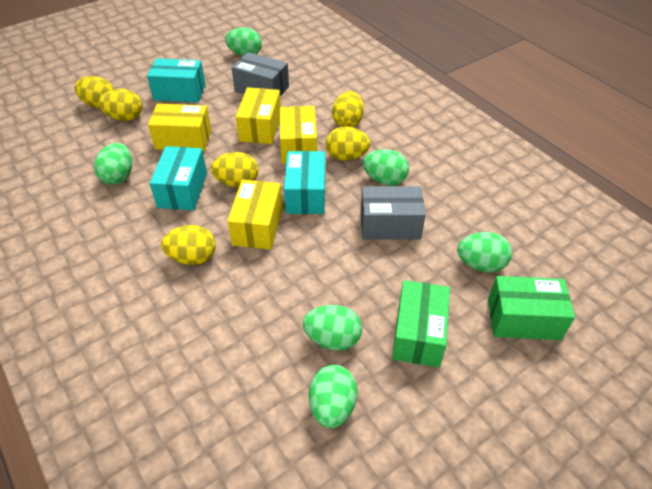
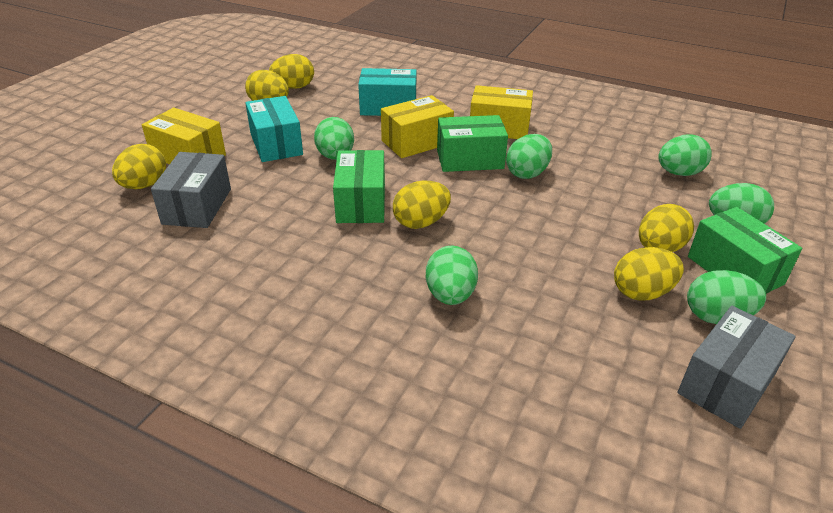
green box: [392,280,450,367] [488,276,575,340] = 2 -> [333,150,385,223] [437,115,508,172] [688,207,802,294] = 3
turquoise box: [147,58,206,102] [149,146,207,210] [284,151,325,214] = 3 -> [245,96,303,162] [358,68,417,116] = 2
yellow box: [148,104,211,151] [227,180,283,250] [236,87,281,144] [280,106,317,164] = 4 -> [142,108,226,164] [381,95,454,158] [470,85,533,139] = 3

